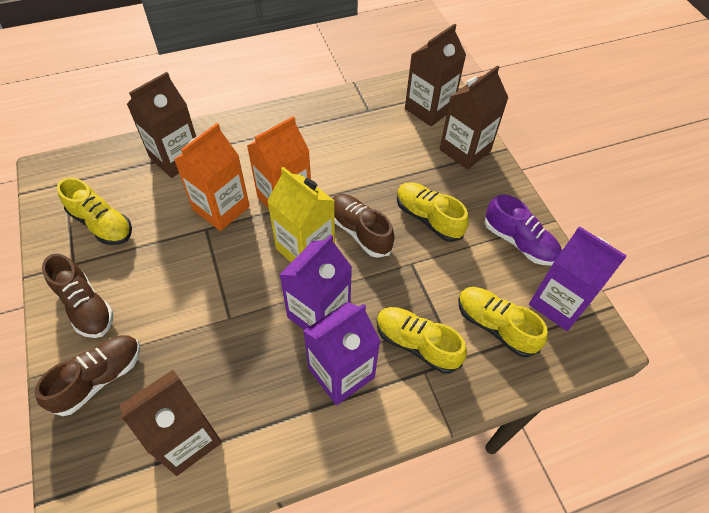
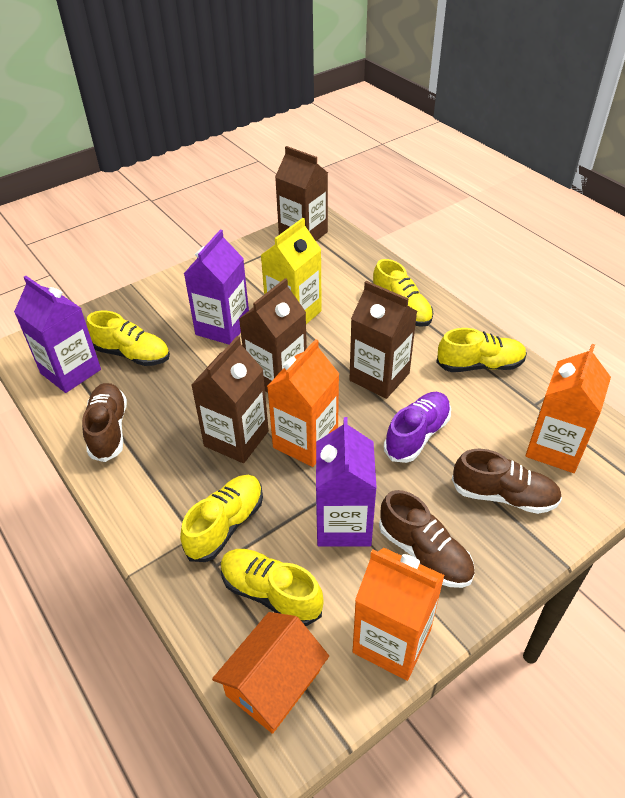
orange carton: [174,123,250,231] [247,116,311,209] = 2 -> [267,339,339,467] [353,548,445,681] [526,344,611,473] = 3
orange house: none = 0 -> [212,612,329,734] = 1
yellow shoe: [57,177,132,245] [376,307,467,373] [397,182,469,242] [458,287,548,357] = 4 -> [86,311,170,366] [180,475,263,562] [221,549,324,626] [373,259,433,327] [436,328,527,372] = 5

